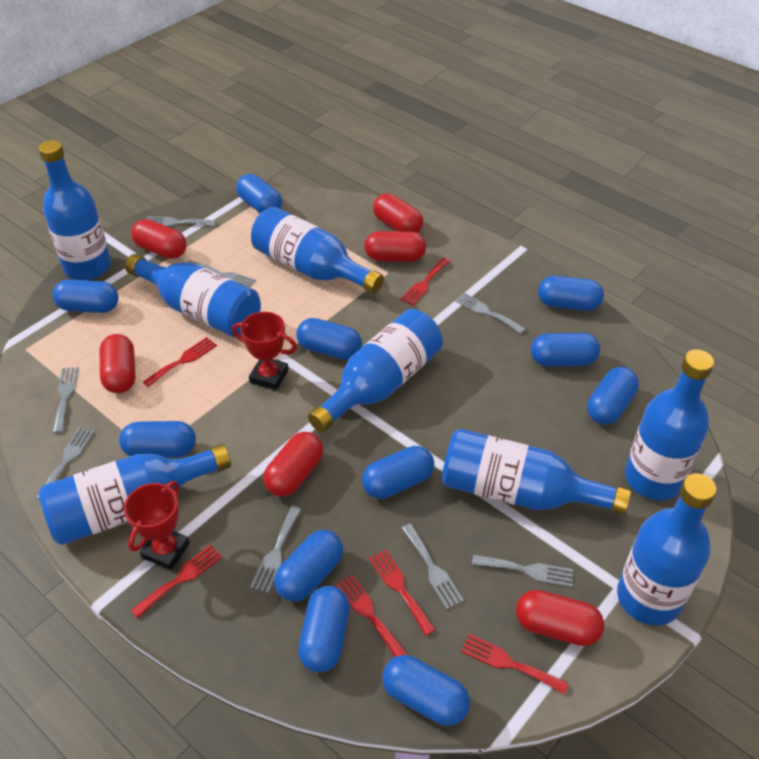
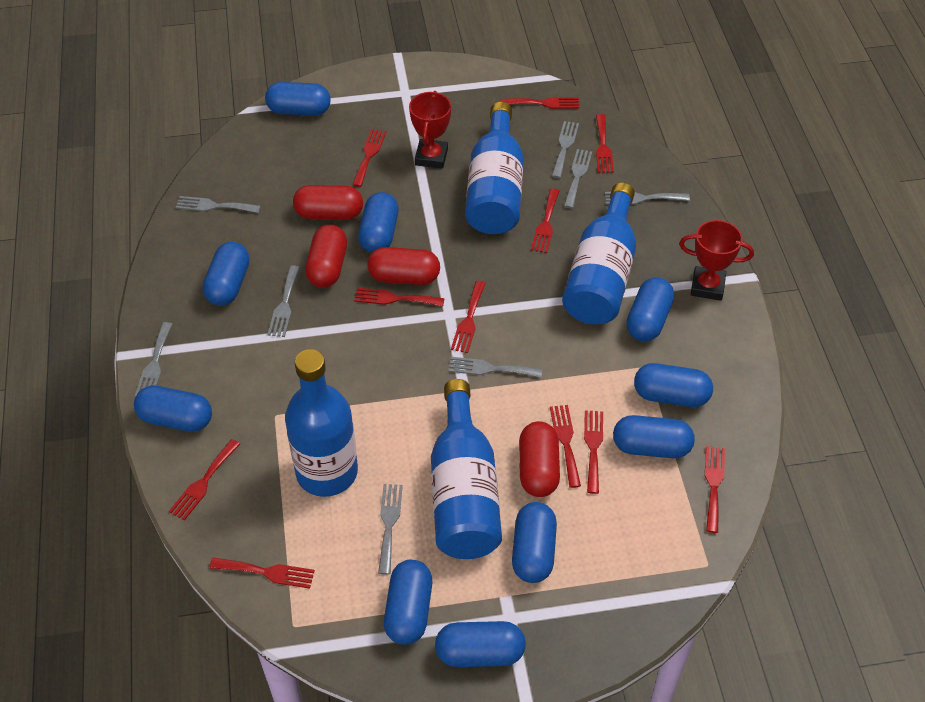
blue bottle: [38,140,111,280] [39,444,231,545] [125,254,261,338] [251,206,384,294] [308,309,443,433] [442,429,631,514] [617,473,717,625] [625,349,714,500] = 8 -> [285,349,358,497] [431,379,502,559] [465,102,524,234] [562,182,636,325] = 4
blue capsule: [52,279,119,313] [119,421,196,458] [236,174,282,213] [274,530,343,602] [297,318,362,360] [298,586,349,672] [362,446,434,499] [383,655,470,726] [531,333,600,366] [538,276,604,311] [587,367,639,425] = 11 -> [134,385,212,432] [203,242,249,306] [265,82,330,116] [358,192,399,253] [384,560,432,645] [435,621,526,667] [512,502,557,583] [613,415,695,458] [626,277,674,341] [634,363,713,407] = 10
red capsule: [99,334,135,393] [131,219,187,259] [263,432,323,497] [365,231,426,262] [373,194,423,233] [516,590,604,646] = 6 -> [293,185,363,220] [305,225,347,288] [367,247,440,285] [519,421,560,497] = 4
red fork: [130,545,222,619] [143,337,217,387] [336,575,408,657] [369,549,435,636] [400,258,450,306] [461,634,569,695] = 6 -> [169,439,240,521] [209,557,315,588] [352,129,386,187] [354,288,445,306] [451,281,486,353] [500,97,579,109] [531,188,559,253] [550,405,581,488] [584,410,603,494] [596,114,614,173] [705,446,725,533] = 11

